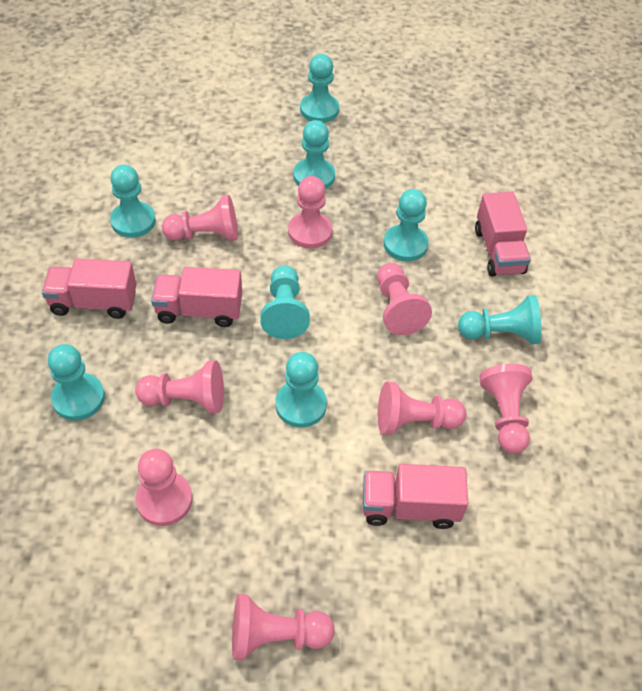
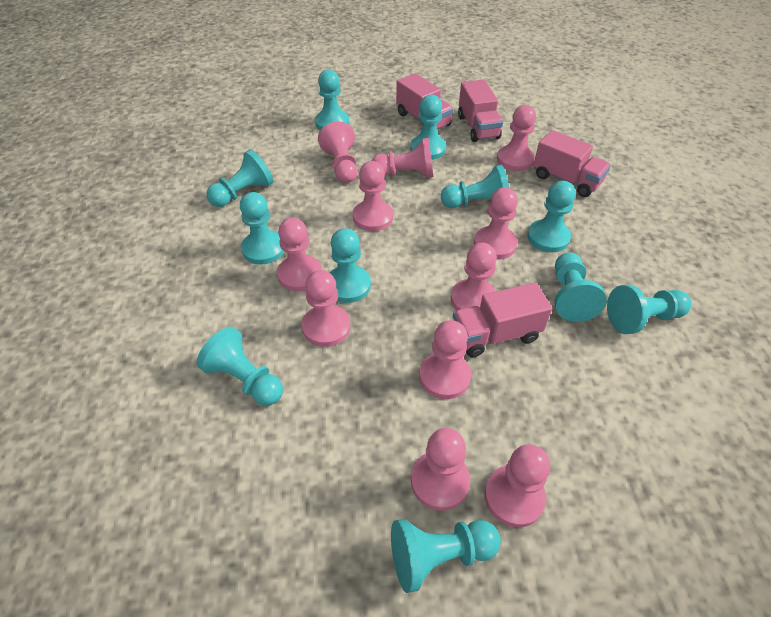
pink pawn: [135,361,224,413] [135,449,193,526] [162,195,238,241] [232,594,335,660] [288,176,332,249] [377,263,432,335] [378,381,466,435] [480,364,532,454] = 8 -> [277,218,322,292] [302,270,350,347] [318,121,357,183] [353,161,393,231] [371,138,433,178] [411,428,470,511] [419,320,471,399] [451,243,497,311] [474,187,518,260] [484,444,550,527] [497,105,536,171] = 11
turquoise pawn: [48,344,105,421] [110,165,156,238] [260,265,310,339] [276,352,327,428] [293,120,335,189] [300,54,339,123] [384,189,429,261] [458,295,541,344] = 8 -> [197,327,283,406] [206,149,273,207] [240,192,284,265] [315,69,349,130] [329,228,371,303] [391,519,501,593] [410,95,446,160] [441,165,509,208] [527,181,576,252] [555,253,607,322] [607,285,692,334] = 11

